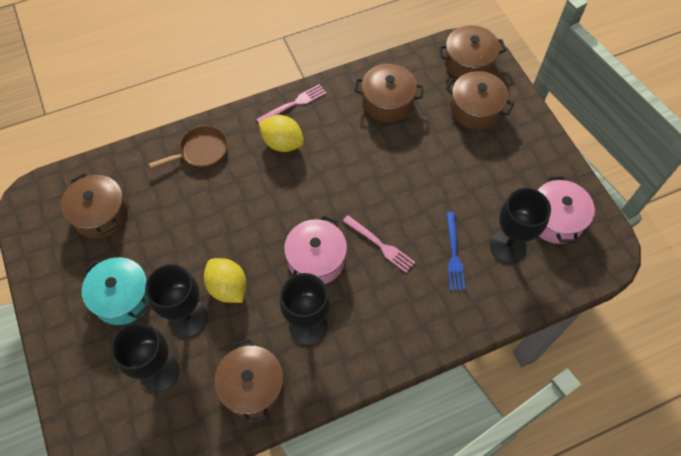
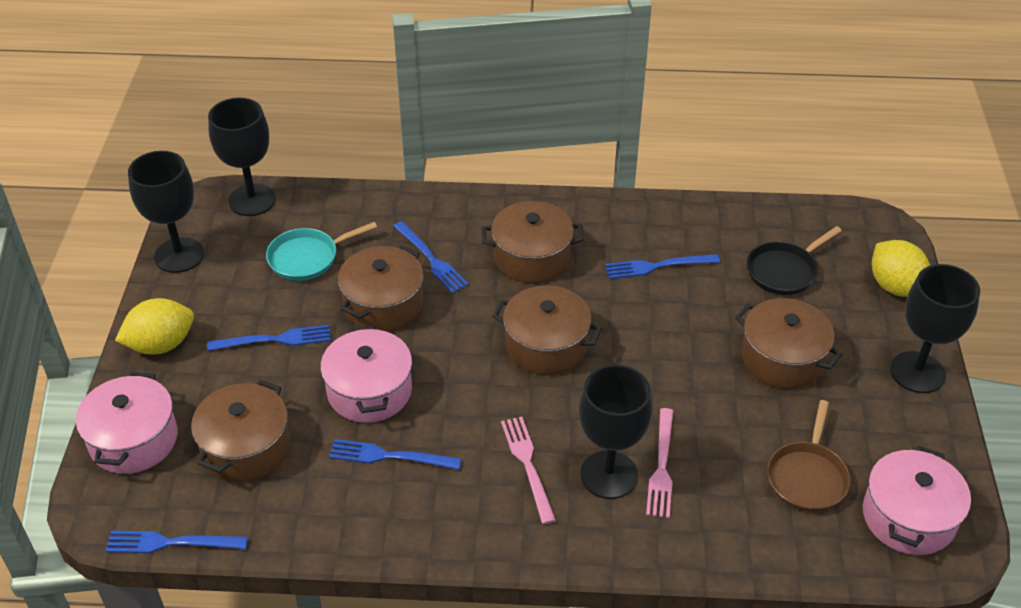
black pan: none = 0 -> [747,226,842,295] = 1
blue fork: [446,212,465,290] = 1 -> [105,531,248,553] [207,325,331,351] [329,439,461,470] [394,221,469,293] [605,254,720,279] = 5
pink pot: [284,215,347,284] [537,176,595,244] = 2 -> [76,372,178,474] [320,325,412,423] [863,446,971,555] = 3
turquoise pan: none = 0 -> [266,222,377,281] = 1
turquoise pot: [82,257,150,325] = 1 -> none = 0

